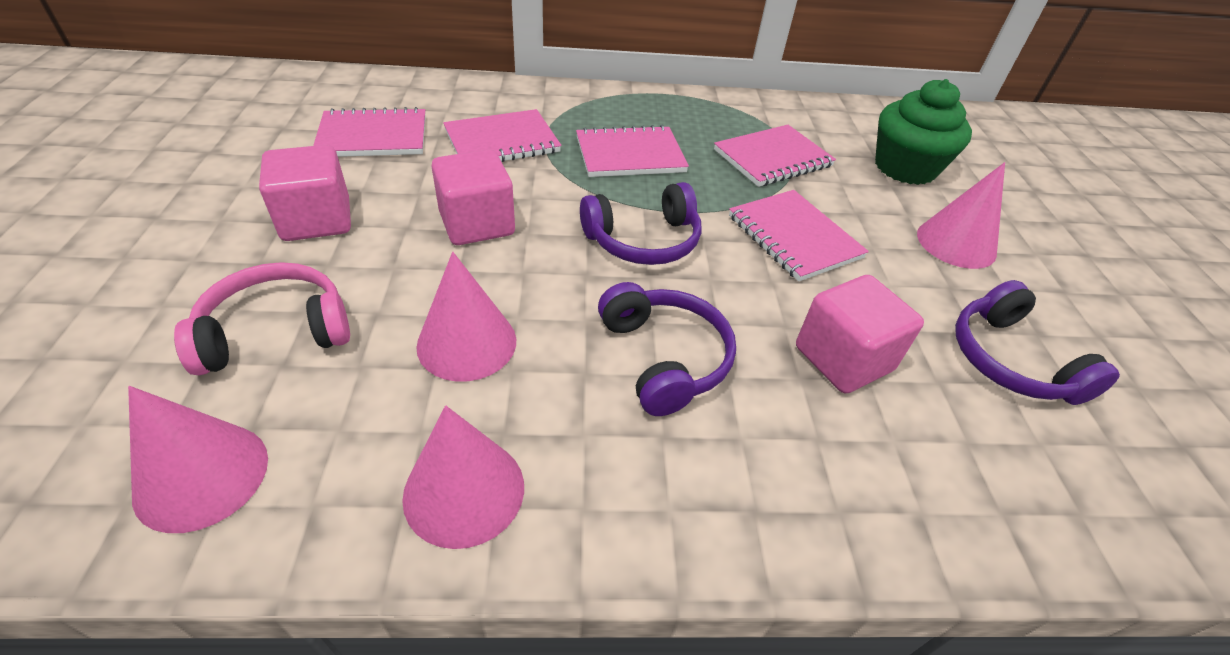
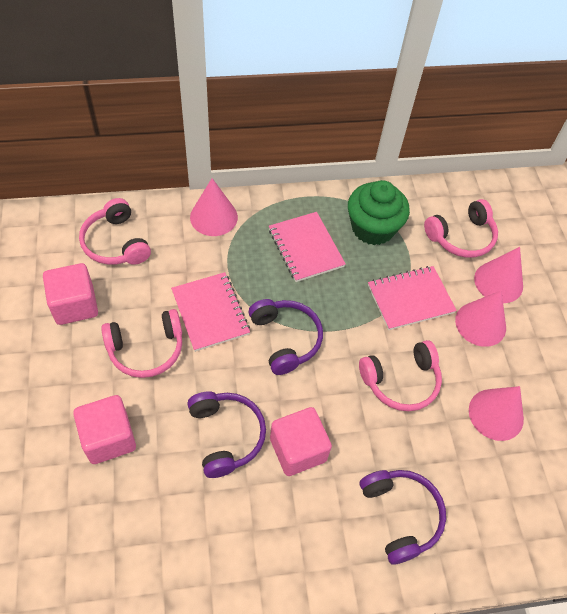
pink headphones: [174,262,350,375] = 1 -> [79,198,151,265] [101,309,182,378] [359,340,442,411] [424,199,498,258] = 4
pink notebook: [313,107,426,157] [443,109,561,162] [576,125,689,177] [714,125,836,187] [729,190,869,281] = 5 -> [171,272,250,352] [269,212,346,282] [368,266,457,330] = 3

